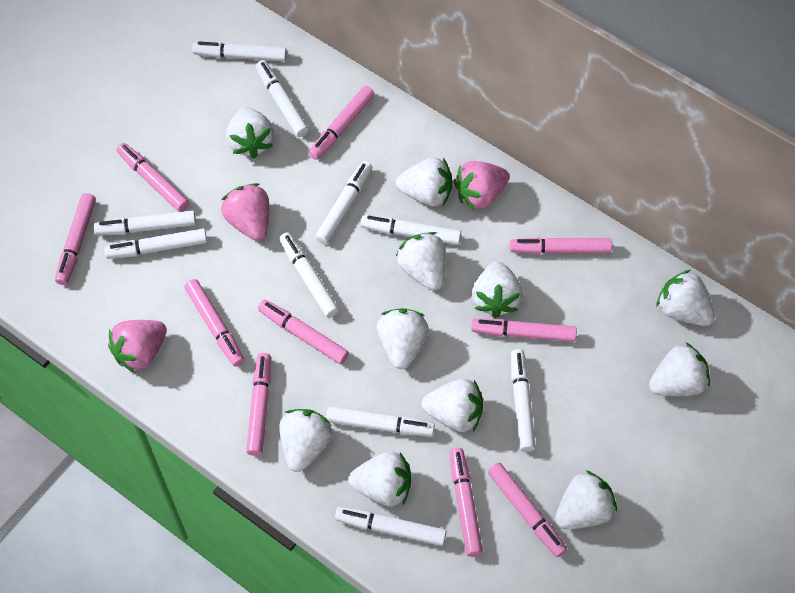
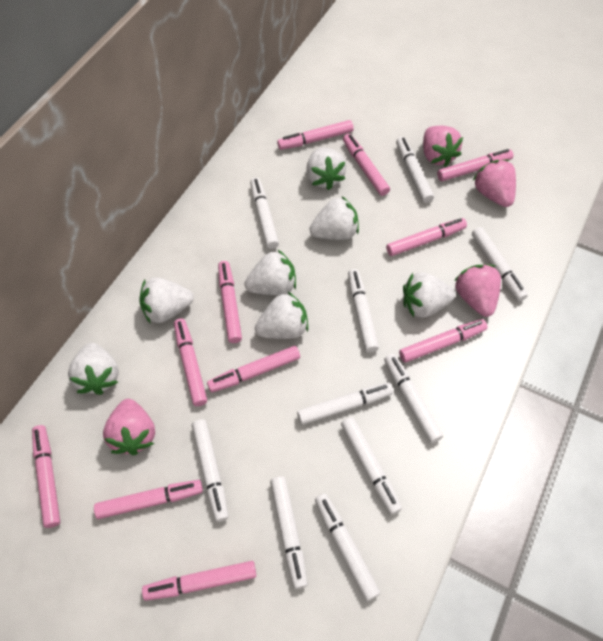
pink marker: [55,193,96,285] [117,143,189,212] [185,279,244,367] [246,353,271,456] [258,300,349,364] [309,86,375,160] [450,448,483,557] [471,319,577,342] [488,463,567,557] [510,237,612,254] = 10 -> [32,425,60,528] [94,480,203,519] [142,561,256,601] [174,318,207,406] [207,346,300,392] [218,261,242,343] [277,120,354,150] [343,134,390,196] [386,218,467,256] [399,319,487,363] [437,149,514,181] = 11
pink strawberry: [108,320,167,373] [221,183,269,241] [453,161,509,211] = 3 -> [103,399,155,455] [423,126,463,167] [454,264,501,317] [473,160,516,207] = 4
white strawberry: [226,107,274,159] [279,409,332,472] [348,451,411,506] [377,308,428,369] [396,157,452,207] [396,232,446,291] [421,379,483,432] [472,261,523,318] [555,470,617,529] [649,343,710,396] [656,270,715,326] = 11 -> [68,343,119,395] [139,277,194,324] [245,250,296,295] [255,292,308,339] [306,148,346,190] [310,196,359,240] [403,272,455,318] = 7

